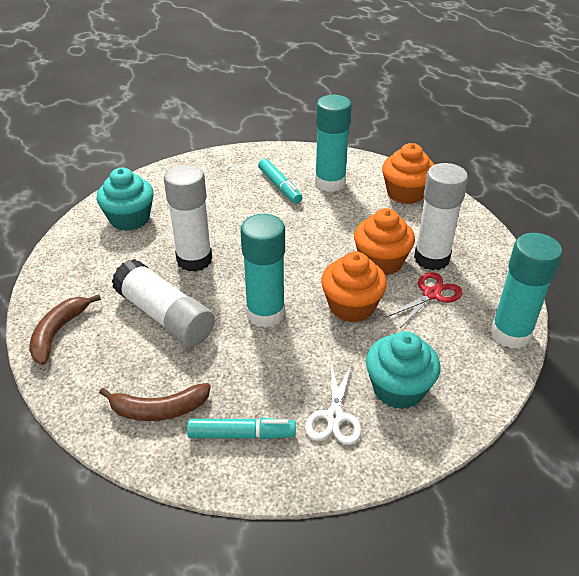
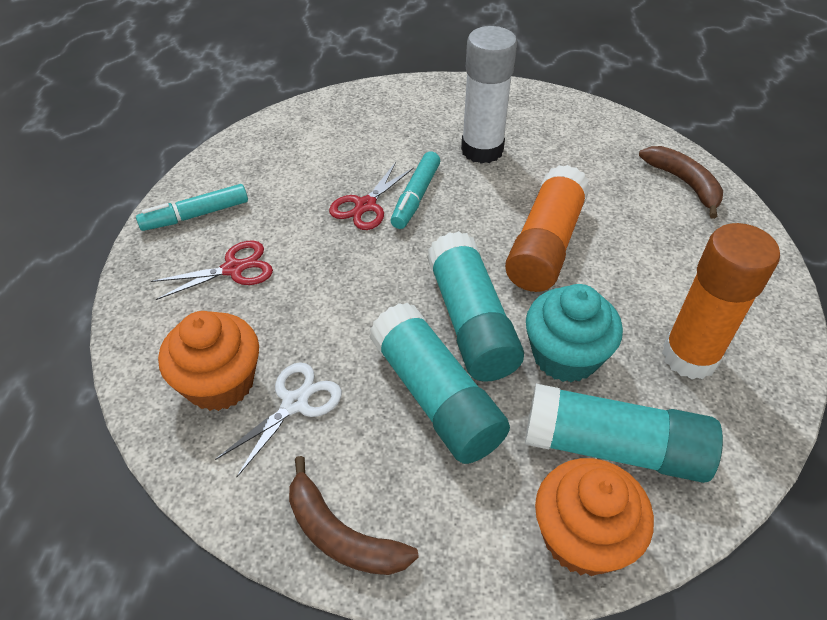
orange cupcake: [321,251,387,322] [354,208,415,275] [382,143,434,204] = 3 -> [158,311,259,411] [535,458,654,576] = 2
orange glue stick: none = 0 -> [505,165,590,292] [662,223,780,379] = 2
red scissors: [386,272,463,327] = 1 -> [151,241,273,300] [329,162,414,230] = 2
turquoise cupcake: [96,168,154,231] [366,331,440,409] = 2 -> [526,284,623,383] = 1
white glue stick: [112,259,215,346] [164,164,212,272] [414,163,468,270] = 3 -> [461,26,517,164] = 1

